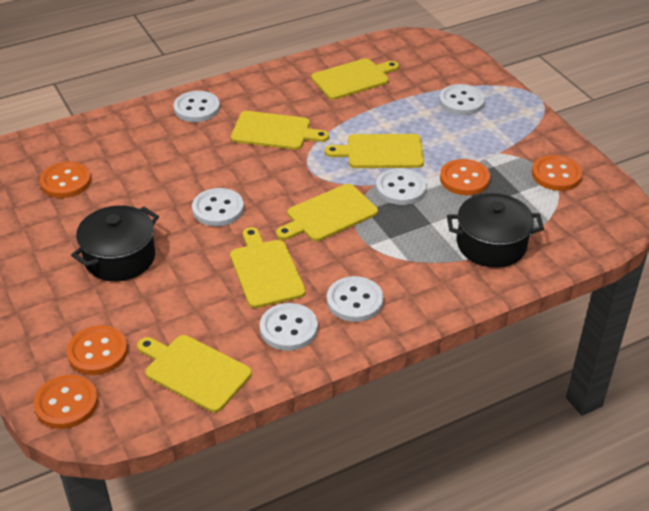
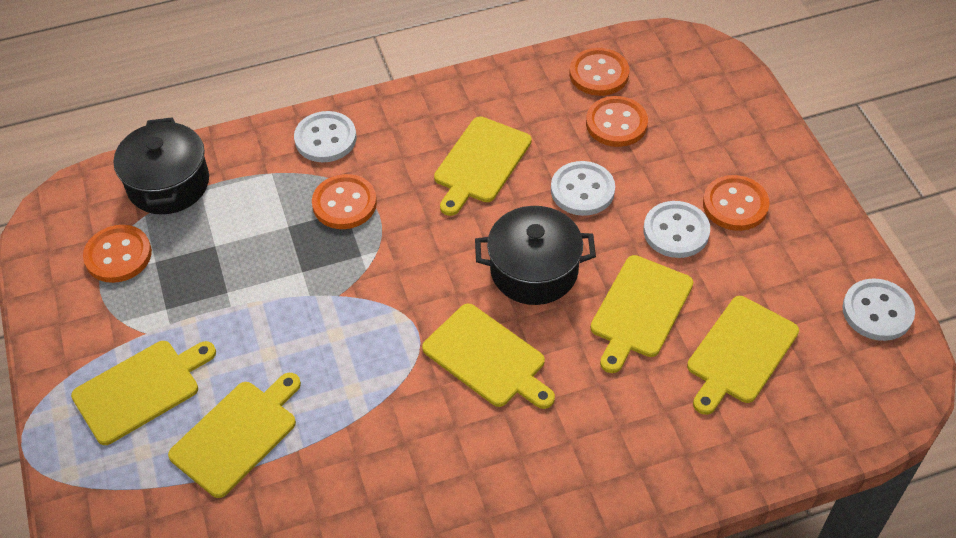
white button: [173,91,220,122] [192,188,244,226] [260,303,318,351] [327,276,383,322] [376,168,427,205] [439,84,485,115] = 6 -> [294,111,356,162] [551,161,615,216] [643,201,710,258] [842,278,915,341] = 4

